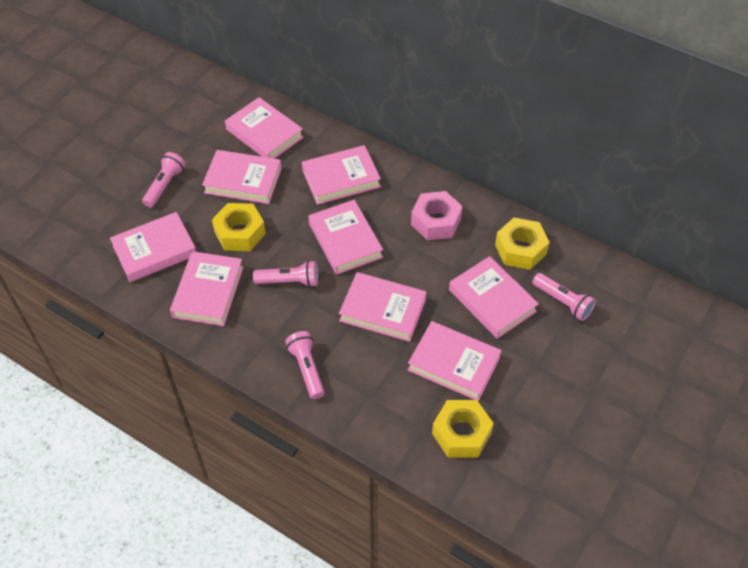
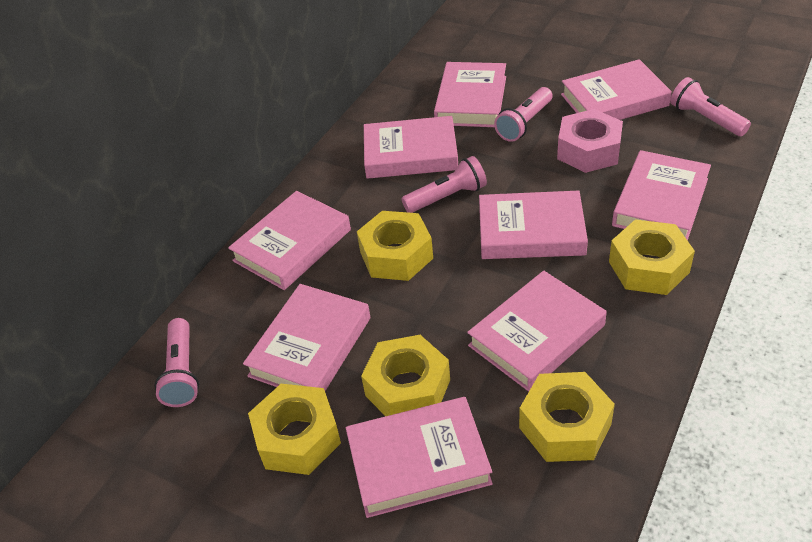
yellow nut: [212,203,266,251] [432,400,494,458] [495,218,550,270] = 3 -> [248,384,341,475] [357,211,433,281] [361,335,450,416] [519,372,615,462] [609,219,695,295] = 5

